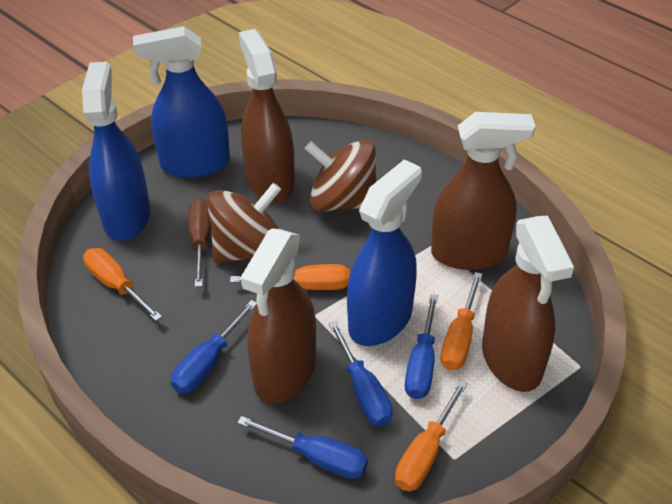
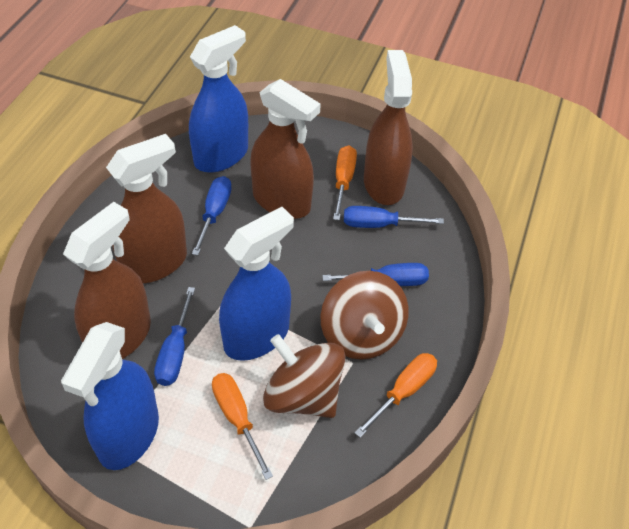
brown screwdriver: [188,198,211,287] = 1 -> none = 0
orange screwdriver: [83,248,162,321] [230,264,350,290] [395,380,468,491] [440,272,482,370] = 4 -> [212,373,273,480] [333,146,357,220] [354,353,437,438] = 3

